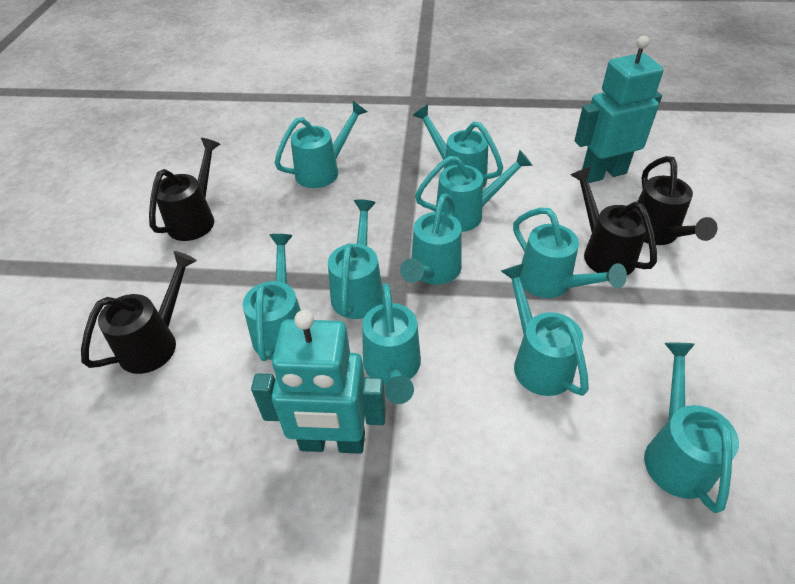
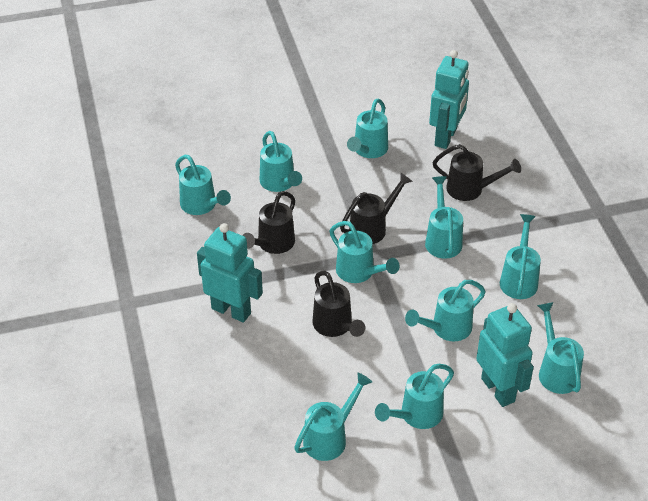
turquoise robot: [251,310,386,454] [575,36,663,183] = 2 -> [197,223,263,323] [429,50,469,149] [476,303,534,407] = 3

